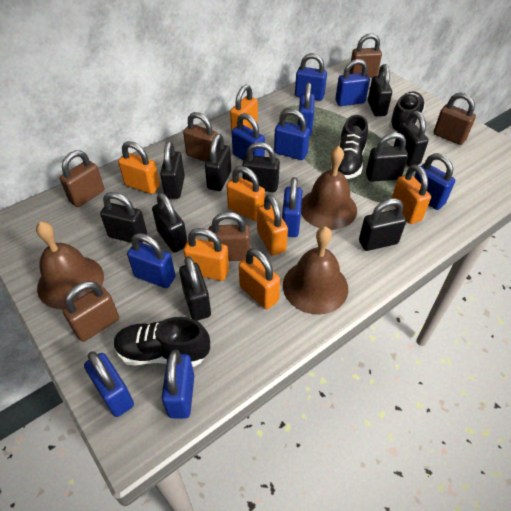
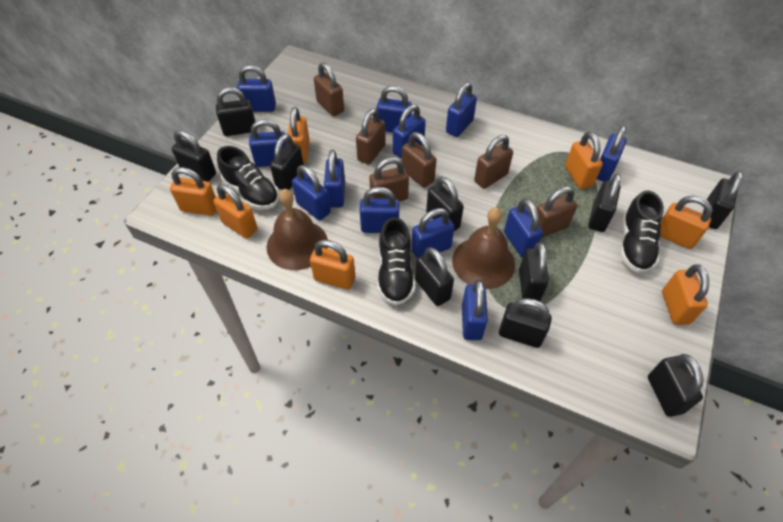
blue padlock: [84,351,134,417] [127,233,176,288] [162,350,194,419] [232,113,265,160] [274,109,310,160] [282,177,302,237] [295,53,327,101] [298,82,315,135] [335,59,370,106] [414,153,455,210] = 10 -> [237,65,276,112] [249,119,287,167] [292,165,331,220] [324,150,345,207] [360,187,399,233] [377,86,412,133] [393,104,426,159] [411,208,454,258] [446,82,477,137] [462,280,488,340] [504,199,543,258] [597,125,627,182] = 12
brown bell: [36,221,104,309] [283,226,348,315] [301,146,357,230] = 3 -> [267,189,328,270] [452,207,515,289] = 2

